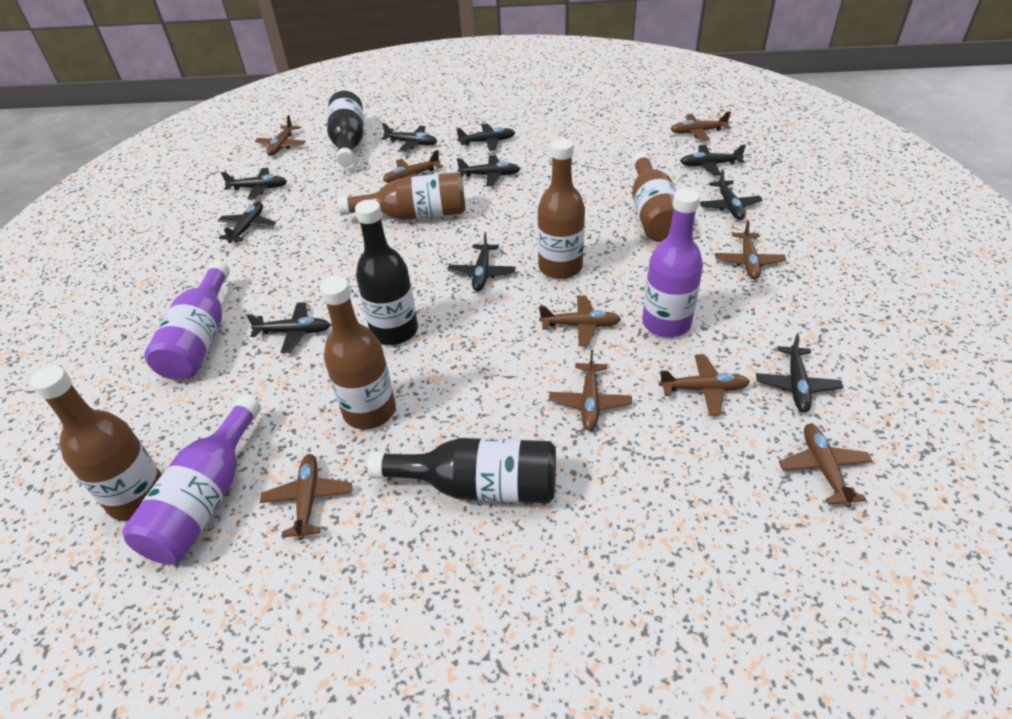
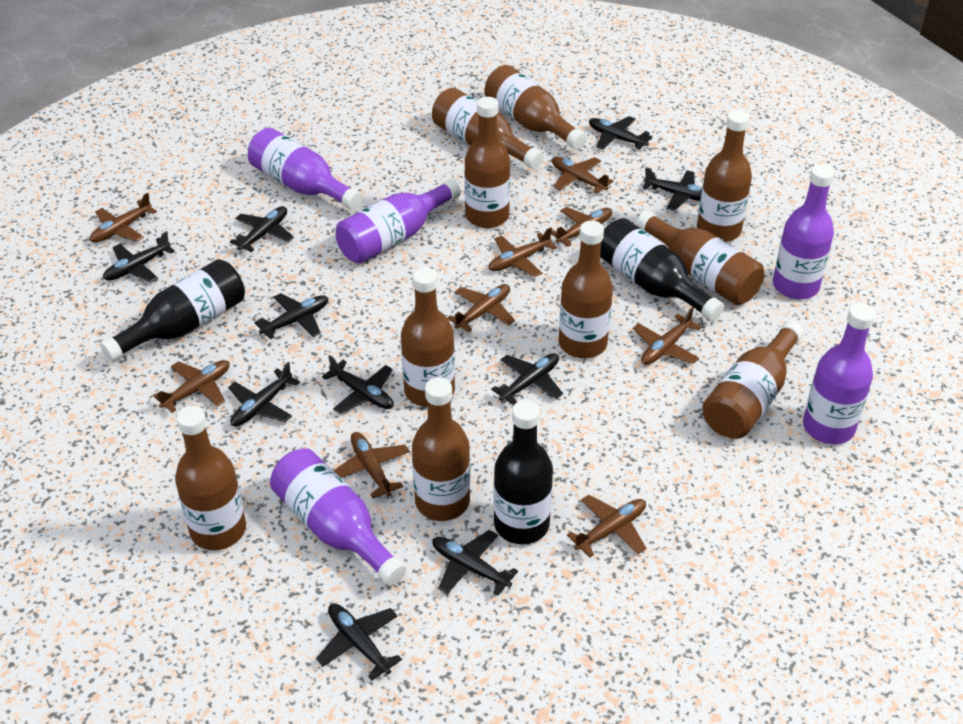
brown bottle: [30,366,162,521] [320,276,396,429] [338,172,466,220] [537,138,585,279] [632,152,677,242] = 5 -> [175,406,246,550] [401,267,455,407] [412,377,470,521] [432,88,543,169] [464,97,510,228] [485,65,587,150] [559,221,613,358] [636,210,764,305] [697,110,752,242] [702,320,804,439] = 10
purple bottle: [122,395,261,564] [144,261,230,380] [642,188,703,337] = 3 -> [248,128,363,210] [270,448,406,586] [335,179,461,264] [773,164,835,299] [803,303,875,444] = 5

